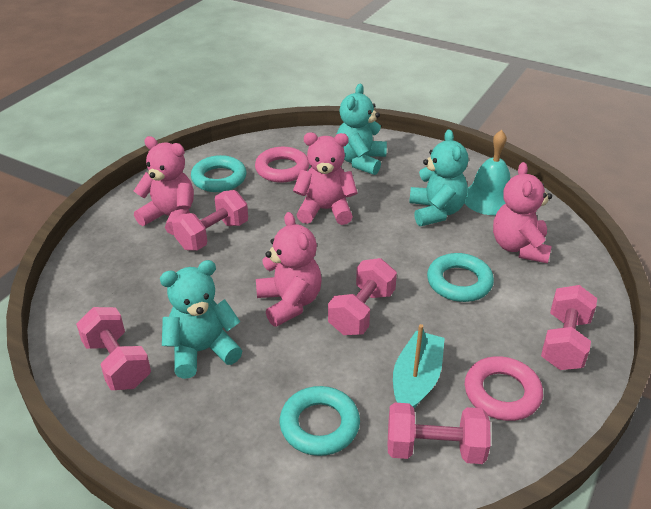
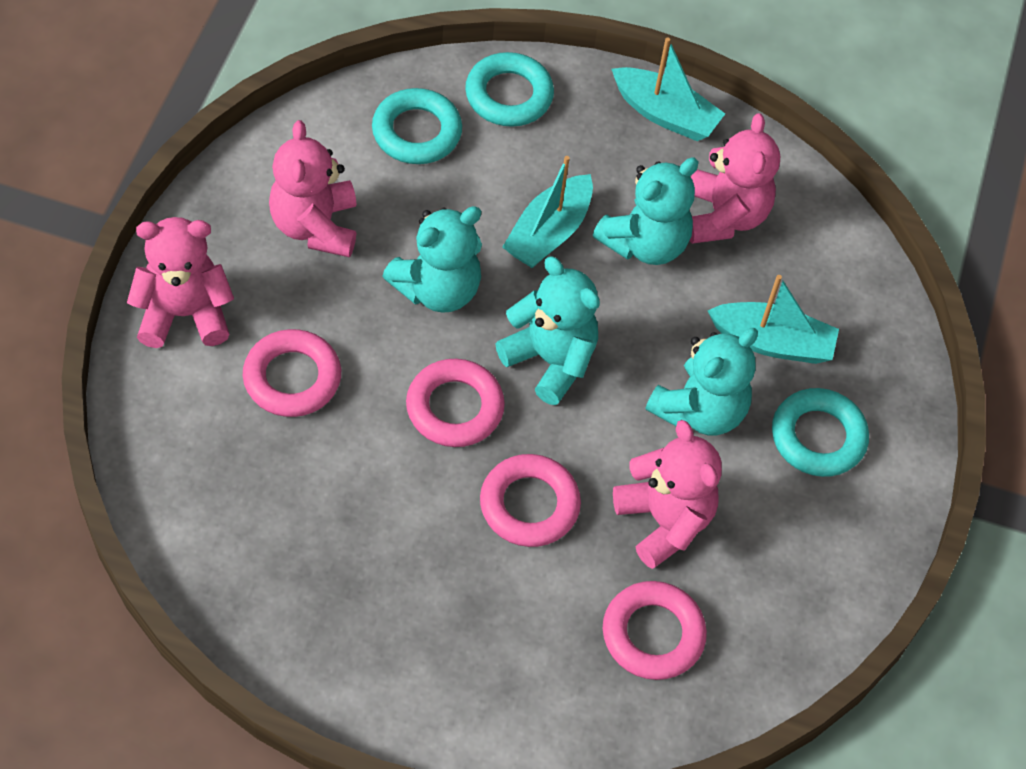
pink dumbbell: [76,307,151,390] [172,190,248,250] [328,258,397,335] [388,402,490,464] [541,285,597,370] = 5 -> none = 0
pink ring: [255,147,309,183] [465,356,543,421] = 2 -> [243,329,341,417] [406,359,505,447] [480,454,581,547] [603,581,707,680] = 4
turquoise bell: [465,130,511,215] = 1 -> none = 0
turquoise boat: [393,324,445,408] = 1 -> [502,156,593,268] [611,37,725,141] [707,275,839,364] = 3
turquoise teddy bear: [160,260,242,379] [336,84,387,175] [409,129,469,226] = 3 -> [382,206,482,313] [496,256,600,405] [593,158,699,265] [646,328,758,436] = 4

